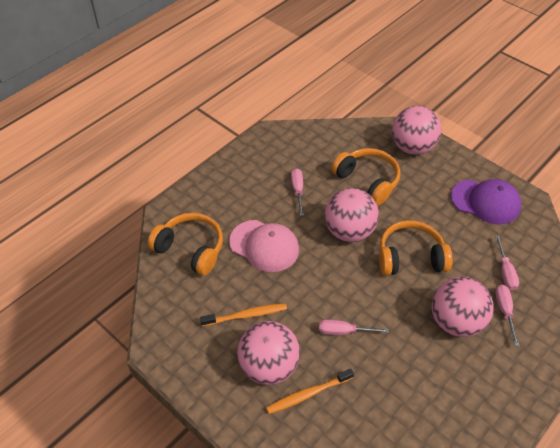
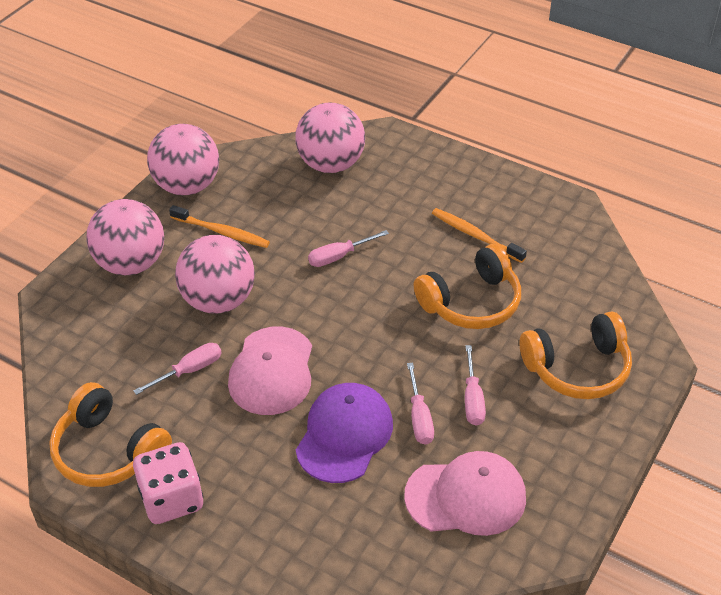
pink cap: [229,220,299,272] = 1 -> [228,327,312,415] [404,451,526,536] = 2
pink dice: none = 0 -> [133,442,203,524] = 1

